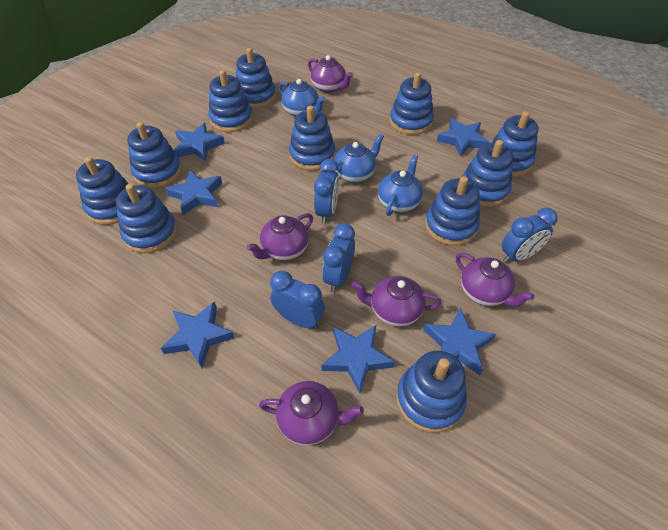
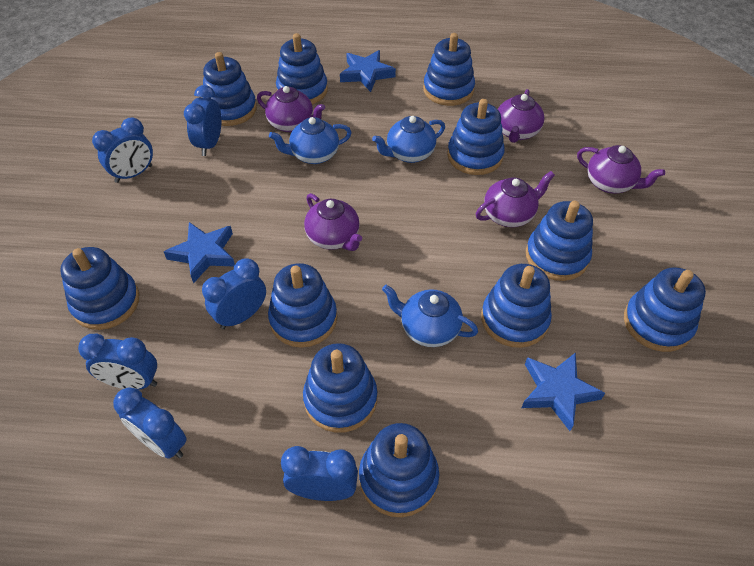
blue clock: [270,271,325,329] [314,159,339,224] [322,223,355,292] [502,208,558,263] = 4 -> [78,334,157,390] [92,118,153,183] [113,387,187,459] [184,85,221,156] [202,258,266,329] [281,446,358,501] = 6
blue star: [161,302,234,368] [165,170,222,215] [174,123,225,161] [321,325,395,394] [423,308,496,375] [437,118,489,157] = 6 -> [164,222,235,284] [340,50,396,92] [522,352,605,431] = 3

